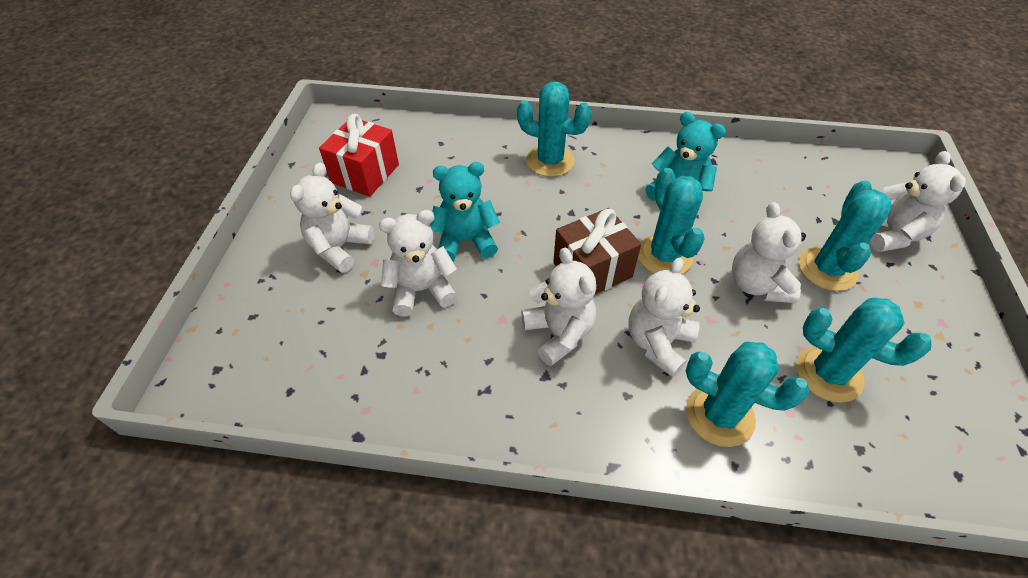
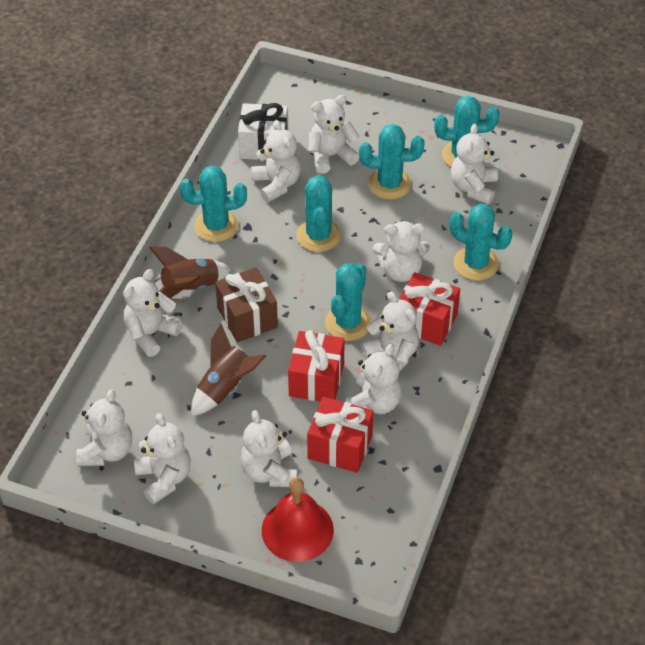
brown rocket: none = 0 -> [149,246,231,299] [191,324,266,416] = 2
red bell: none = 0 -> [262,477,334,562] = 1
red gift: [319,114,399,197] = 1 -> [288,330,345,402] [307,397,374,473] [399,272,460,346] = 3
turquoise cactus: [517,82,592,177] [638,168,705,274] [686,342,809,447] [796,298,931,403] [799,180,892,291] = 5 -> [180,166,247,242] [296,175,341,252] [325,263,372,341] [359,124,424,200] [434,96,500,167] [449,204,512,281] = 6
turquoise teddy bear: [430,162,500,261] [645,112,726,201] = 2 -> none = 0
white gift: none = 0 -> [238,103,288,160] = 1
white teddy bear: [290,162,374,273] [379,210,457,316] [521,248,596,366] [629,257,700,378] [732,202,806,303] [871,151,966,252] = 6 -> [76,389,132,466] [123,269,182,357] [134,413,191,504] [241,410,297,487] [251,120,301,202] [308,95,359,174] [346,344,402,414] [361,291,419,371] [373,221,430,282] [451,124,498,205] = 10

